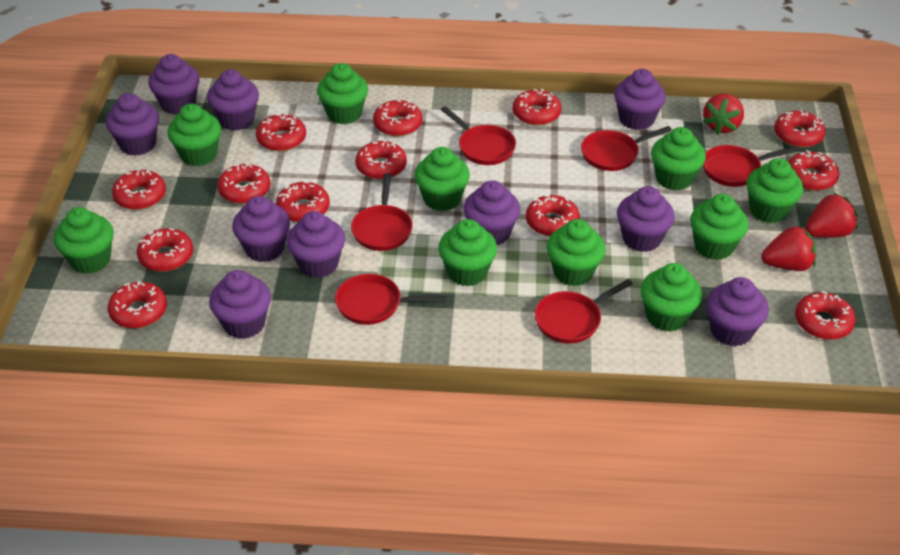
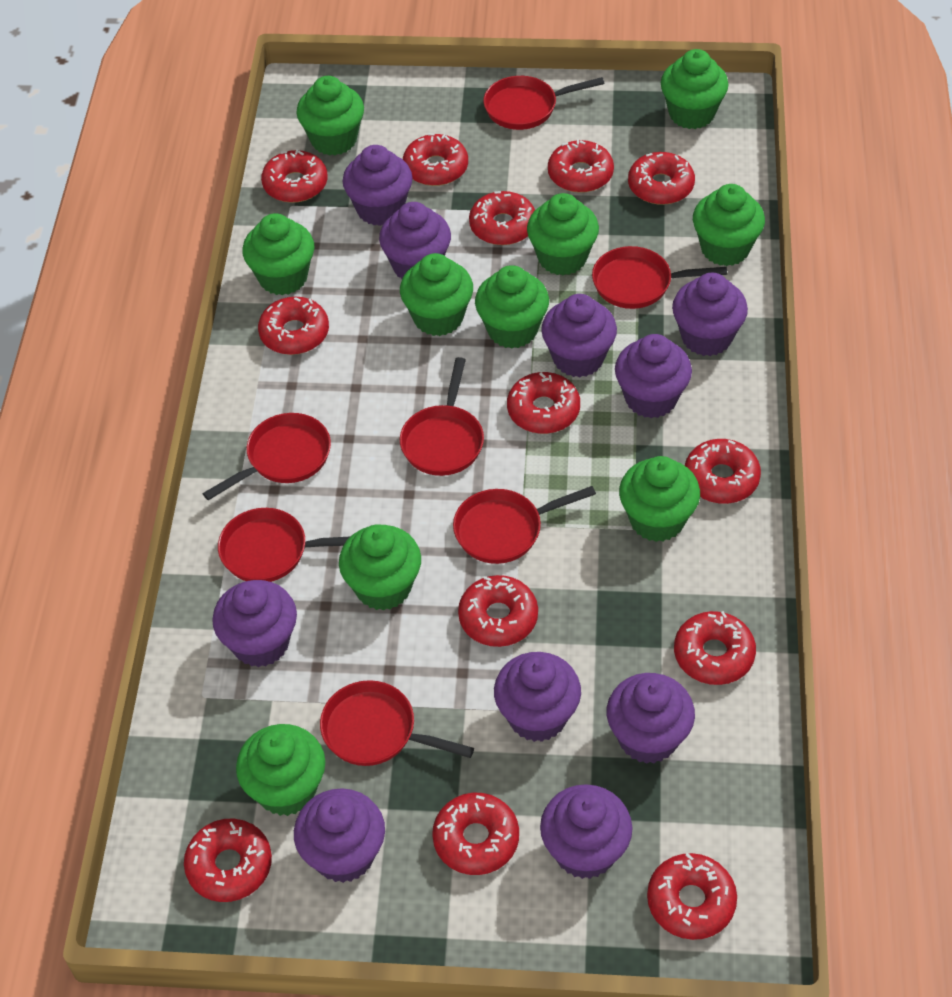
red pan: [335,274,446,325] [351,174,413,251] [441,106,516,165] [535,279,633,344] [581,126,672,171] [703,145,798,187] = 6 -> [202,413,331,500] [218,508,351,582] [320,680,474,766] [400,357,484,476] [453,486,596,564] [483,76,605,130] [592,246,727,309] = 7
red strawberry: [703,93,744,135] [761,226,816,271] [805,193,858,238] = 3 -> none = 0

